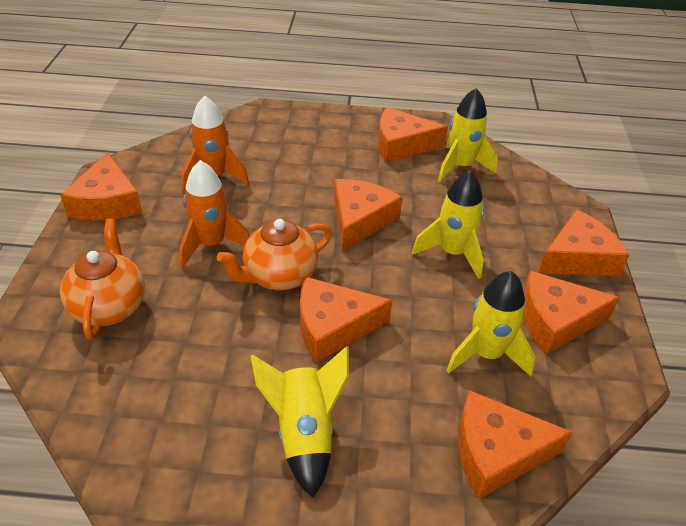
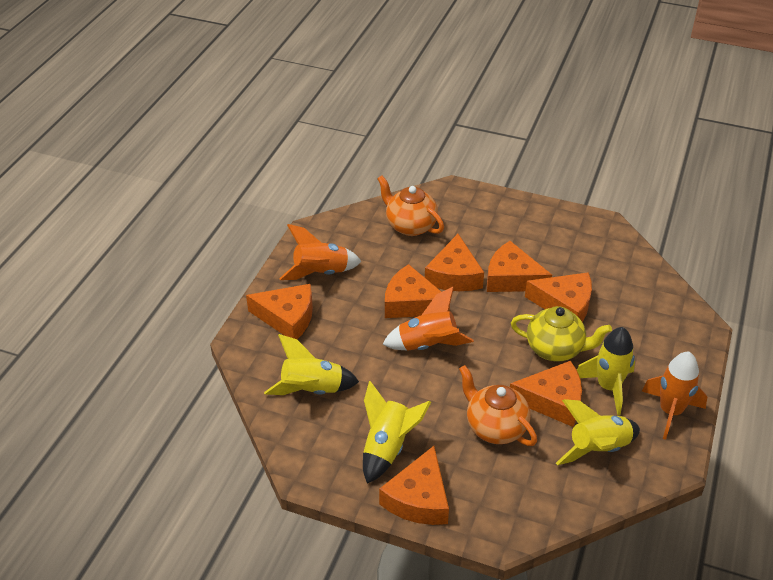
orange rocket: [179,160,250,268] [182,96,249,193] = 2 -> [279,224,362,280] [382,287,474,351] [642,352,707,440] = 3
yellow teapot: none = 0 -> [511,306,612,362] = 1

